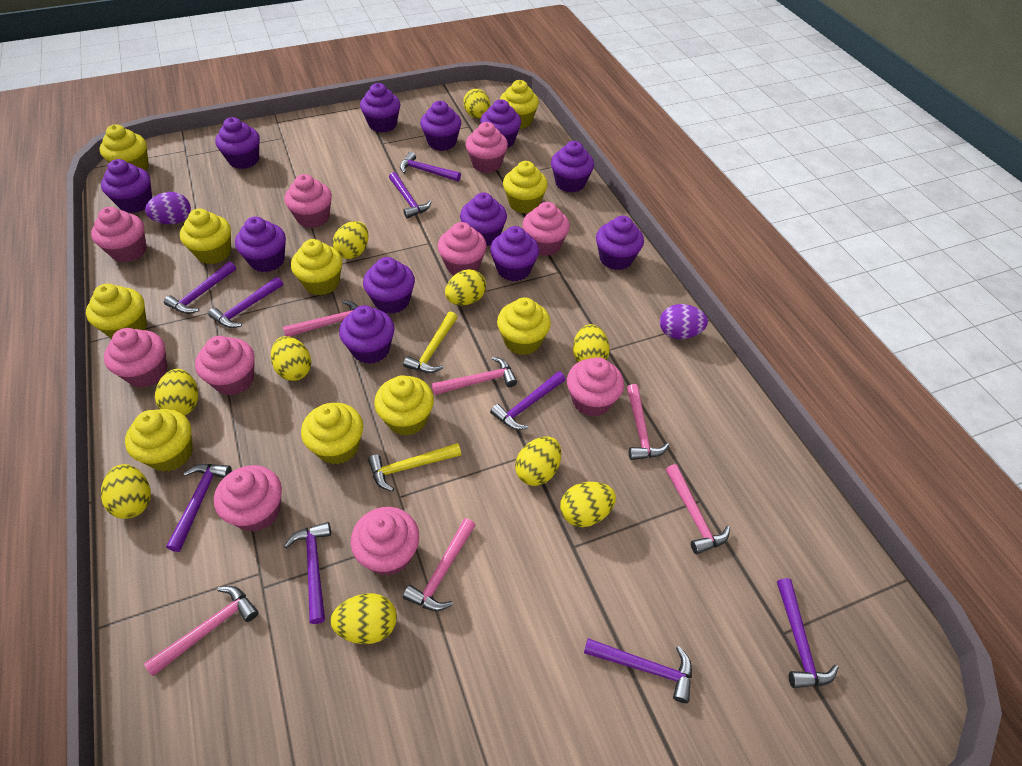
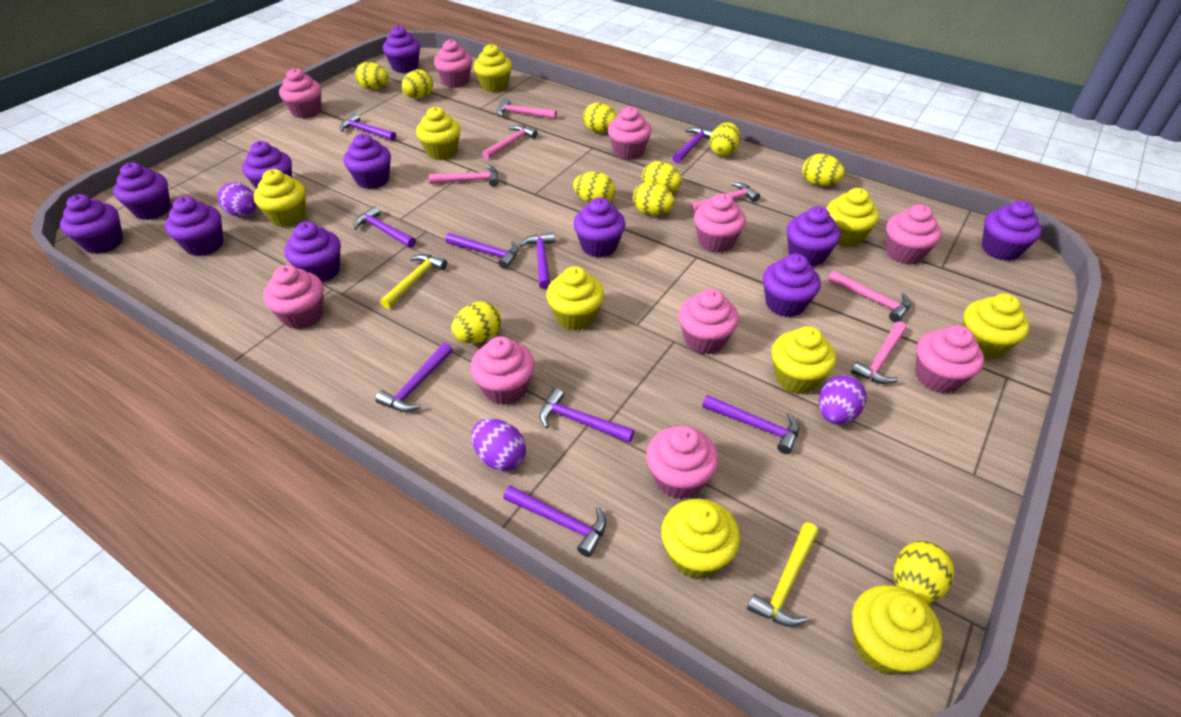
purple cupcake: [101,159,152,213] [215,117,260,169] [235,217,286,272] [339,305,395,364] [360,83,401,133] [363,257,415,314] [420,101,461,151] [460,192,507,246] [480,99,521,148] [490,226,539,281] [551,141,594,193] [596,216,644,270] = 12 -> [60,194,123,254] [113,162,171,220] [165,196,223,256] [242,141,292,189] [284,222,341,283] [344,134,391,189] [383,26,420,73] [574,198,625,257] [763,254,821,317] [787,206,841,267] [982,201,1042,261] = 11
purple egg: [145,192,191,224] [660,304,708,339] = 2 -> [217,182,257,217] [472,418,526,471] [819,375,867,425] = 3
yellow cupcake: [86,284,147,339] [100,124,149,171] [125,409,193,472] [180,209,231,264] [291,239,342,296] [301,403,363,464] [374,375,434,436] [497,297,551,355] [500,80,539,129] [503,161,548,214] = 10 -> [253,169,306,227] [416,107,461,160] [473,44,512,93] [546,266,604,331] [661,499,740,579] [772,326,836,394] [827,188,879,247] [852,585,942,675] [963,294,1029,360] = 9

